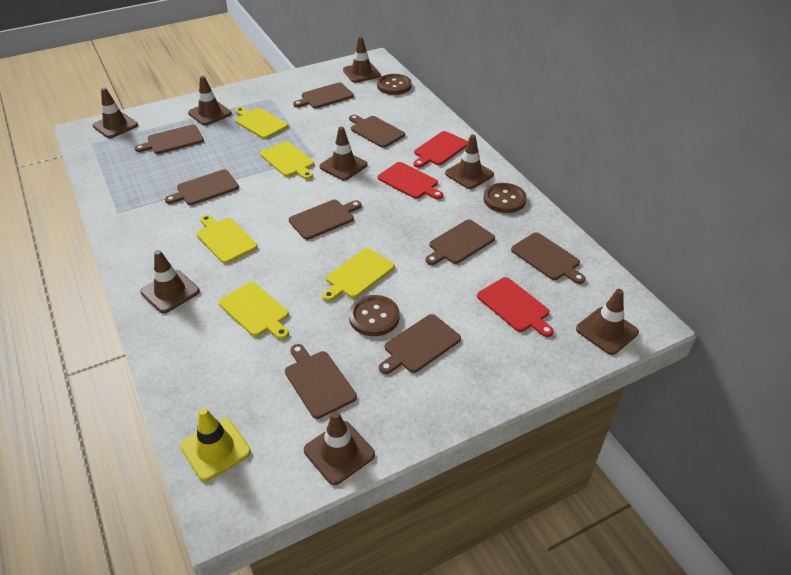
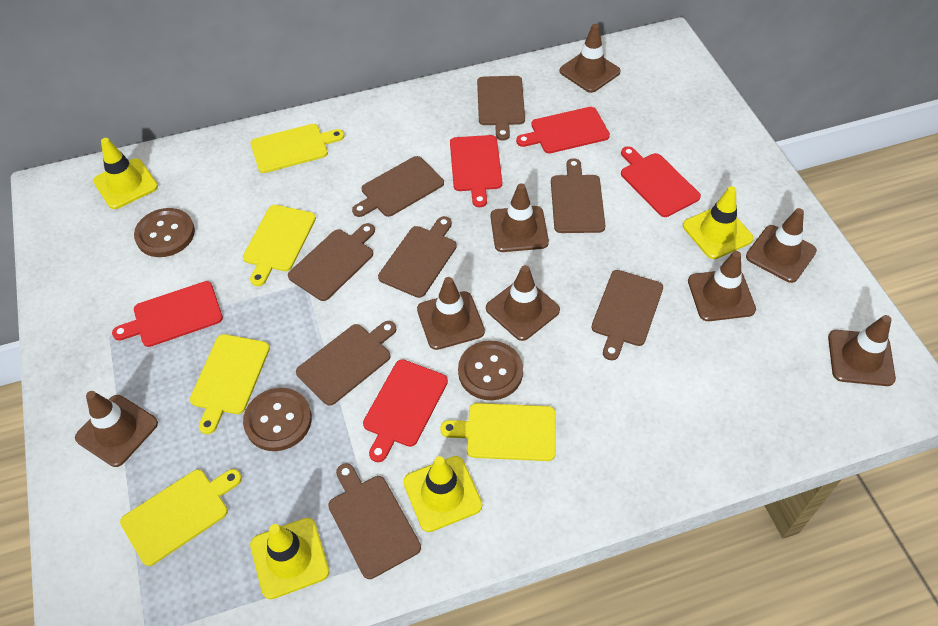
brown cutting board: [135,125,204,154] [165,169,239,205] [285,344,357,419] [289,200,362,240] [293,82,354,108] [349,115,405,148] [379,314,461,374] [426,220,495,265] [511,232,585,284] = 9 -> [288,223,375,301] [296,321,397,406] [328,463,421,579] [352,156,444,217] [378,216,457,298] [477,76,525,140] [551,158,605,233] [591,270,663,360] = 8
red cutting board: [378,162,443,199] [414,131,468,168] [477,277,554,337] = 3 -> [112,281,223,347] [363,359,448,462] [450,135,502,207] [516,107,610,153] [621,146,701,217] = 5
yellow traffic cone: [180,408,251,481] = 1 -> [93,138,158,209] [250,518,329,599] [403,456,482,532] [683,186,754,259] = 4

